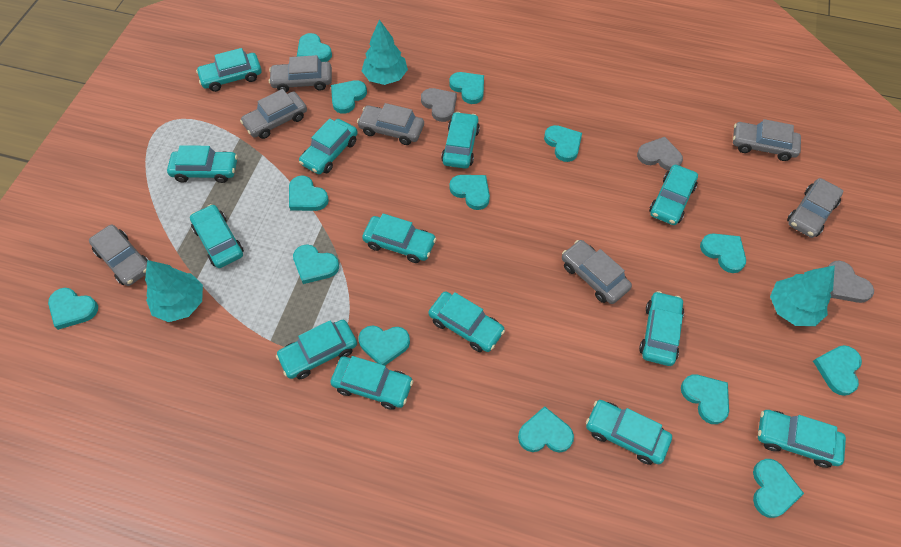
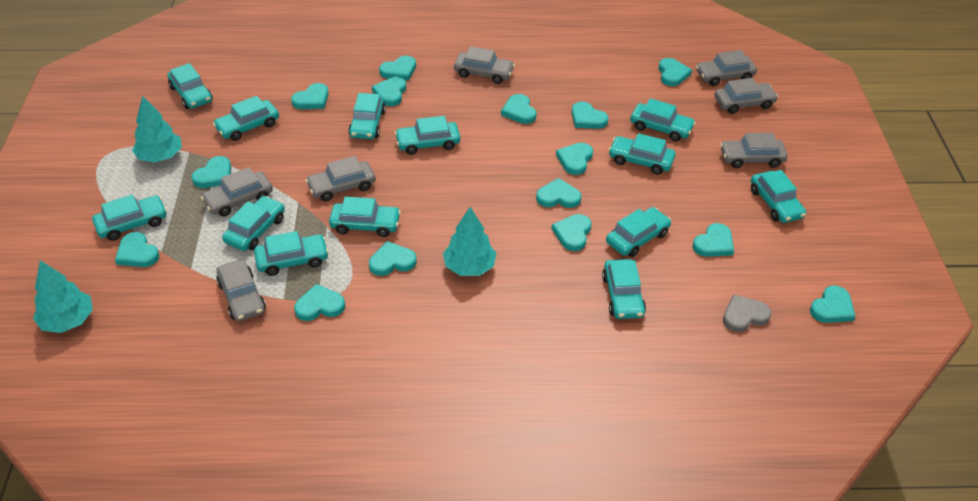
grey heart: [421,88,457,122] [637,137,683,171] [827,261,874,303] = 3 -> [723,295,771,332] = 1
turquoise heart: [48,288,98,330] [289,175,329,211] [293,244,339,284] [297,33,332,62] [331,80,367,114] [358,326,410,365] [449,72,484,104] [449,175,490,210] [518,406,574,453] [544,125,582,162] [681,375,729,424] [700,233,746,273] [753,459,804,518] [813,345,862,396] = 14 -> [115,232,159,267] [192,156,231,188] [291,83,329,109] [294,284,345,321] [369,241,417,276] [372,77,406,106] [379,56,416,81] [501,94,537,124] [536,178,582,208] [552,214,591,251] [556,143,593,175] [571,101,609,129] [658,58,692,86] [693,223,734,257] [810,285,856,323] = 15

